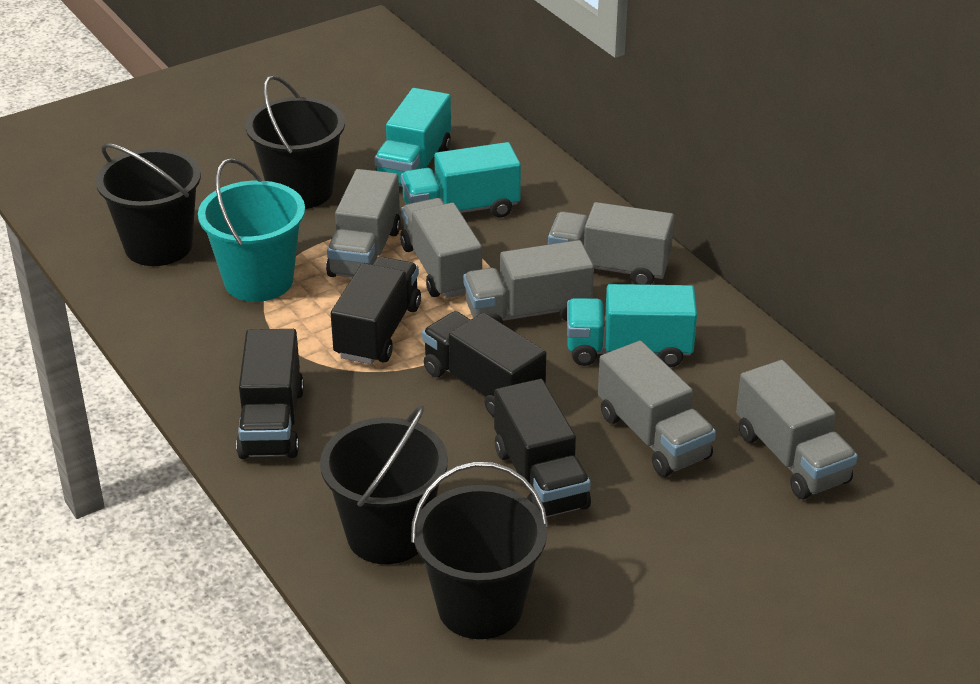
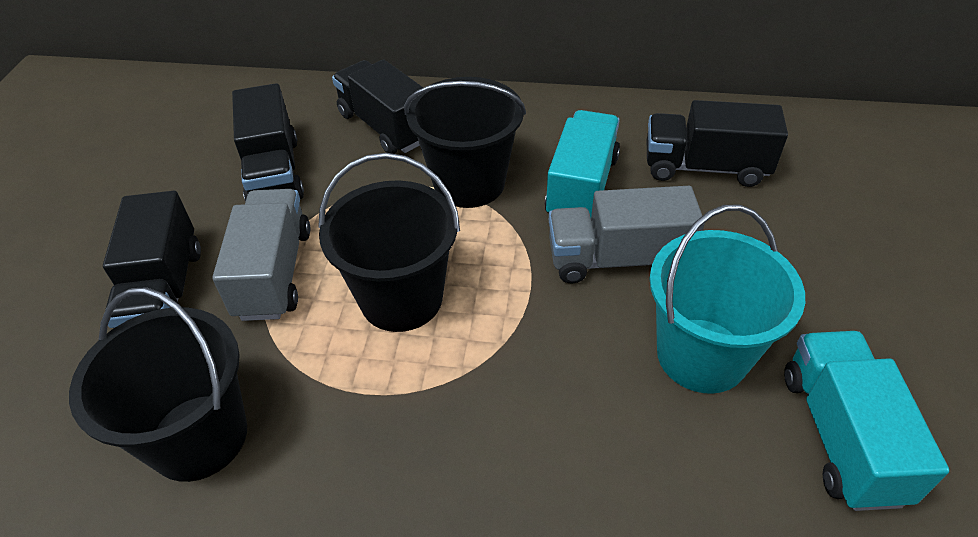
black bucket: [96,143,201,266] [246,75,345,209] [320,405,448,564] [411,461,548,639] = 4 -> [69,287,247,482] [318,153,460,332] [404,77,526,208] = 3
grey truck: [326,169,401,278] [400,198,482,298] [463,240,594,324] [548,202,674,285] [598,341,716,477] [736,360,858,499] = 6 -> [212,189,310,321] [549,186,705,284] = 2
turquoise truck: [374,88,451,187] [401,142,521,217] [567,284,697,367] = 3 -> [545,110,620,217] [784,331,949,511] = 2

